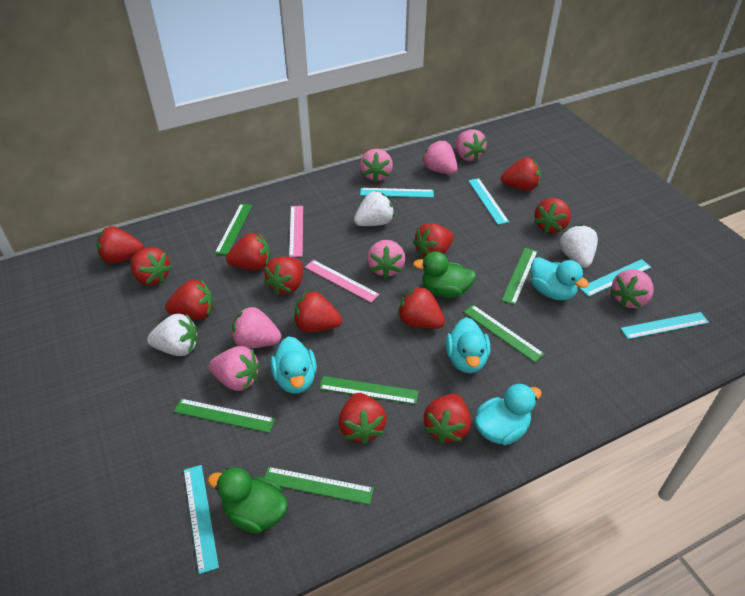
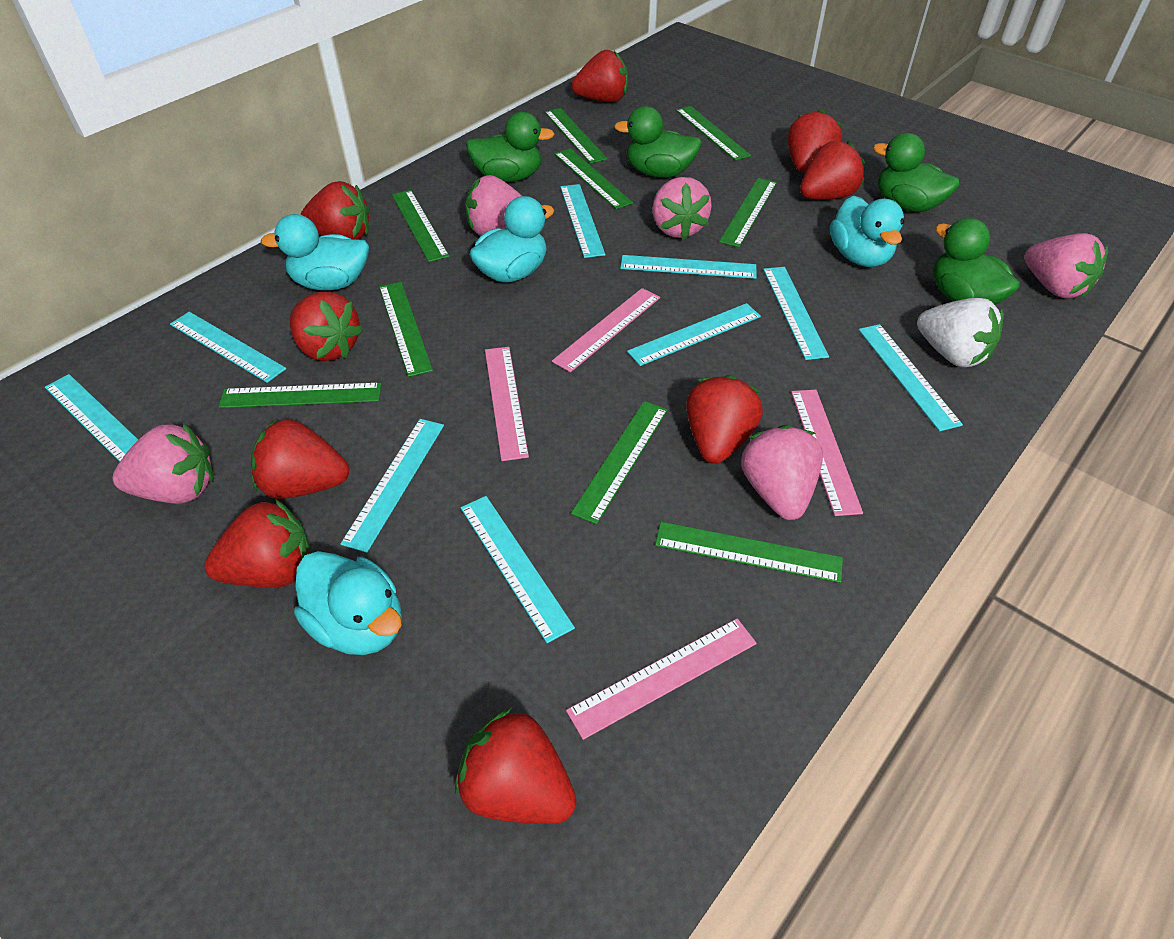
green duck: [208,467,288,534] [413,251,476,298] = 2 -> [466,112,554,182] [614,106,702,178] [873,133,959,212] [933,218,1020,305] = 4
green ruler: [174,399,275,433] [215,204,252,255] [264,467,374,505] [319,376,418,404] [464,305,544,363] [501,248,538,305] = 6 -> [219,383,381,408] [379,282,433,377] [392,190,449,262] [545,108,608,164] [554,148,633,209] [571,401,668,524] [655,522,843,583] [676,106,751,161] [719,178,777,247] = 9
pink ruler: [289,206,303,257] [305,260,380,303] = 2 -> [485,347,529,461] [552,288,660,372] [566,618,757,740] [791,390,863,516] = 4
pink strawberry: [209,346,260,391] [232,307,281,348] [360,149,393,182] [367,240,405,278] [422,140,458,174] [456,129,487,161] [610,269,654,308] = 7 -> [113,423,214,504] [465,175,522,236] [652,177,712,240] [741,425,823,520] [1024,233,1108,299] = 5
red strawberry: [97,226,144,264] [131,247,172,286] [165,280,214,320] [226,233,270,270] [264,257,303,295] [294,291,342,332] [339,393,387,444] [398,286,445,329] [413,223,454,257] [424,394,471,443] [501,157,541,191] [534,198,571,233] = 12 -> [204,499,311,587] [251,419,349,499] [290,292,363,361] [300,181,370,240] [455,708,577,824] [572,50,628,102] [686,375,763,464] [788,109,842,173] [800,141,865,200] = 9
turquoise ruler: [184,465,219,574] [360,188,434,198] [468,178,509,225] [579,259,651,297] [620,312,709,339] = 5 -> [45,374,138,462] [170,312,286,383] [340,419,444,552] [461,496,575,643] [560,184,605,258] [620,255,757,279] [627,303,761,366] [763,267,829,360] [859,324,963,431] = 9
white strawberry: [147,314,198,356] [354,191,394,226] [559,224,598,268] = 3 -> [917,298,1004,367] = 1

